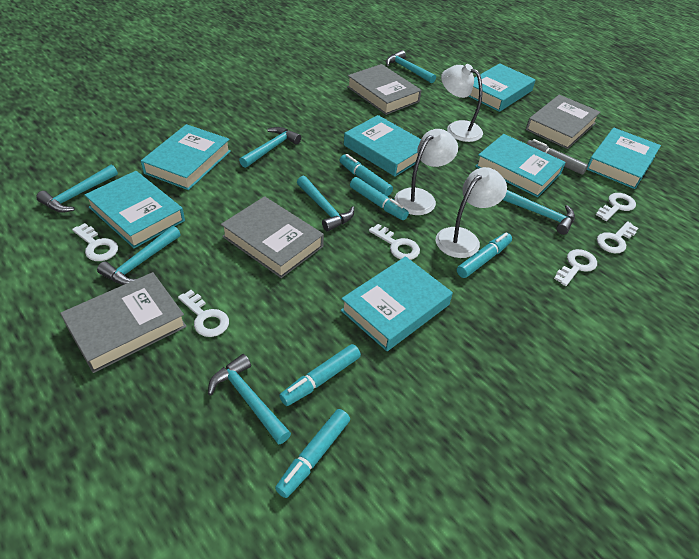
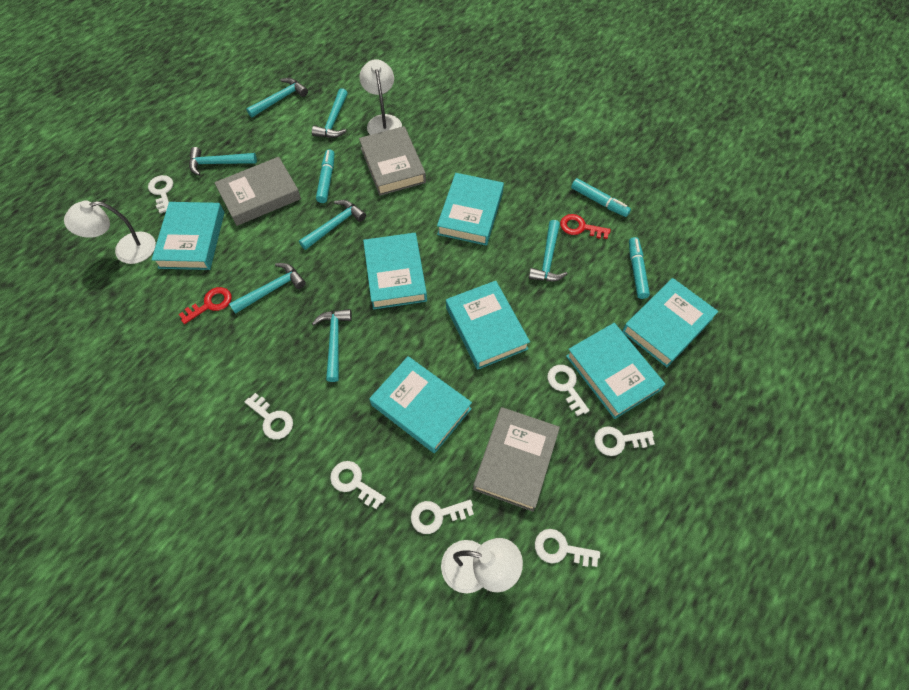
grey book: [60,272,187,373] [221,196,324,278] [347,64,422,115] [526,95,600,149] = 4 -> [214,157,301,226] [359,126,426,196] [473,407,560,512] = 3
grey marker: [526,139,588,175] = 1 -> none = 0
red key: none = 0 -> [179,287,232,324] [560,214,611,239] = 2
turquoise marker: [275,409,350,498] [279,344,361,406] [340,154,393,196] [350,177,409,220] [457,233,512,278] = 5 -> [316,149,335,203] [571,178,631,217] [629,237,650,299] = 3
white key: [72,223,118,261] [178,290,229,337] [369,224,420,260] [554,249,597,286] [596,193,636,221] [597,221,638,253] = 6 -> [148,175,173,213] [245,393,293,439] [330,461,386,509] [411,500,474,534] [535,529,600,567] [547,365,590,416] [594,426,655,456] = 7

